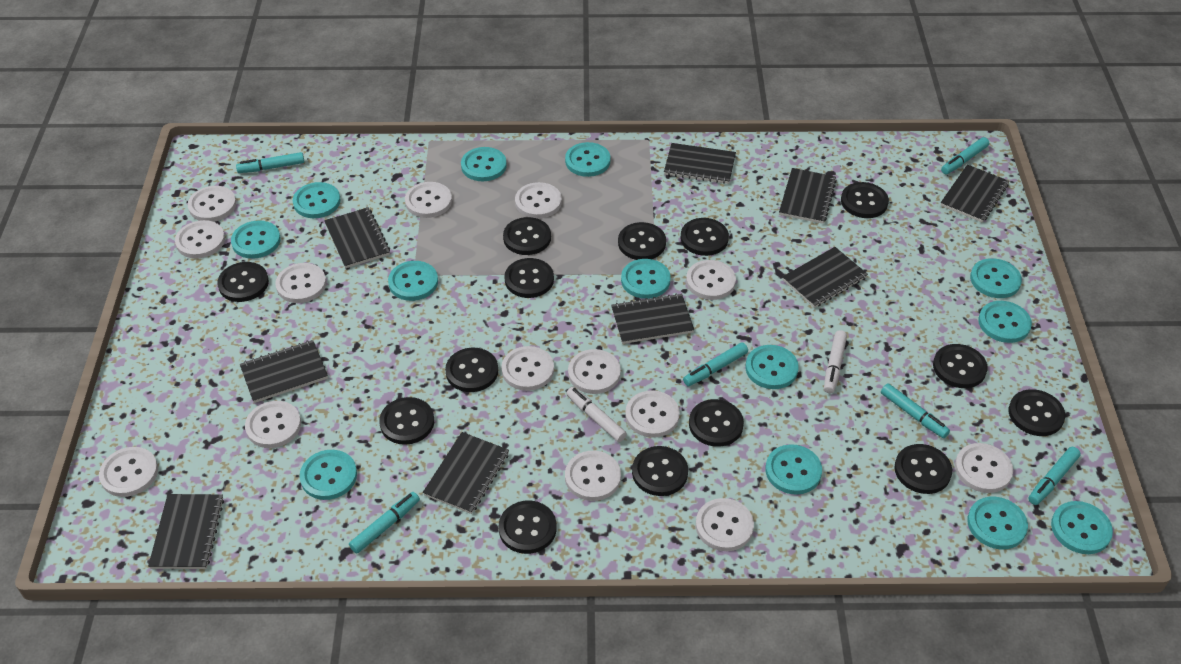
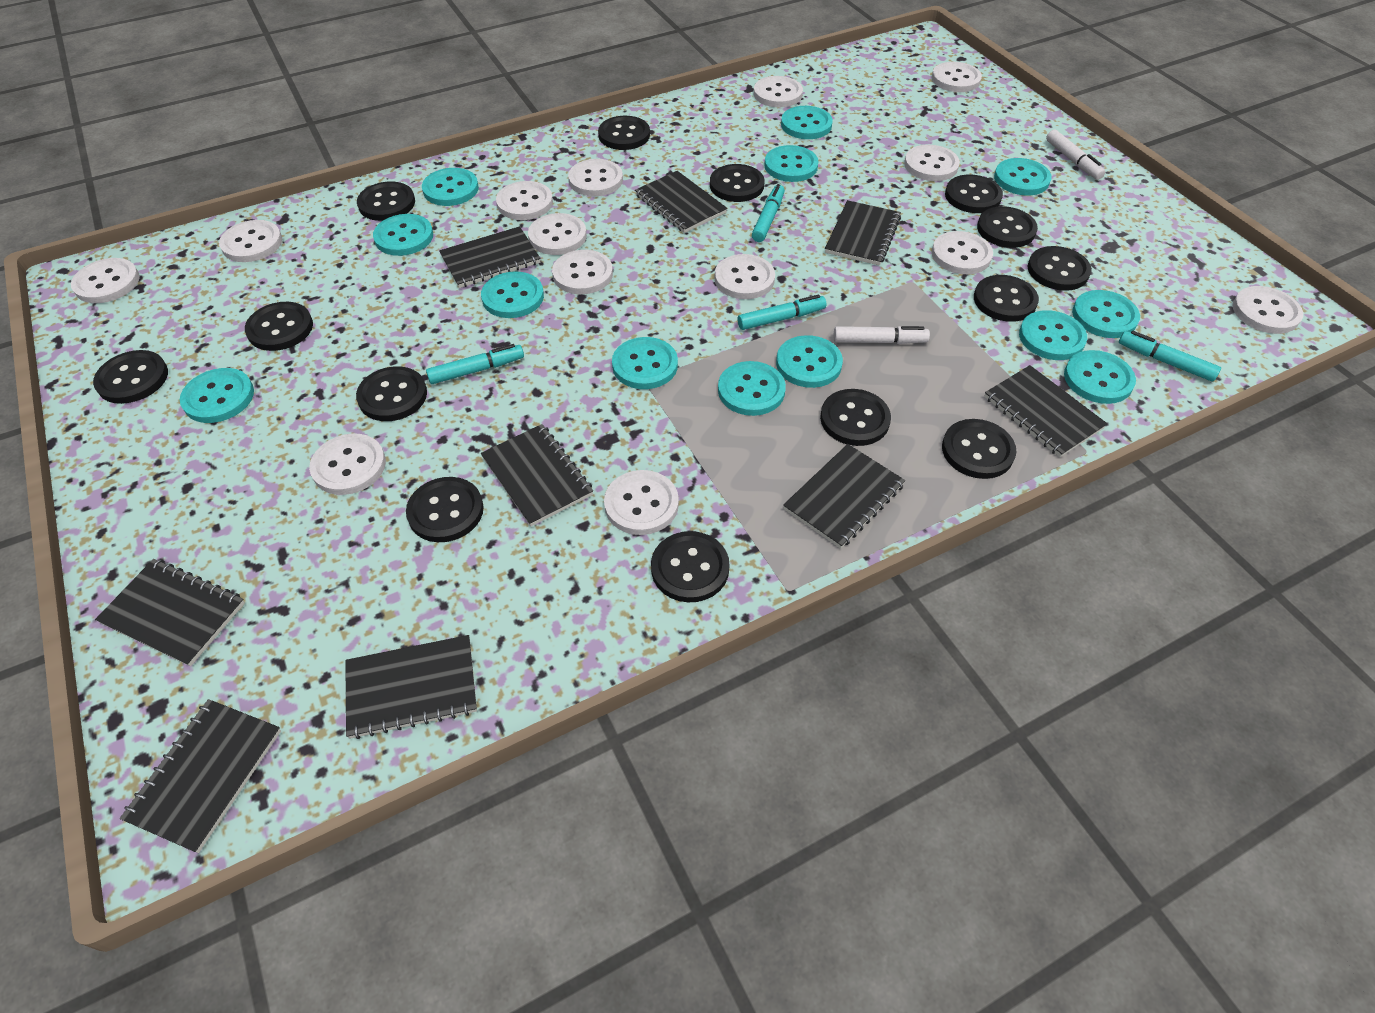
turquoise marker: [236,152,304,173] [349,492,420,553] [683,342,748,386] [881,383,950,438] [941,137,989,174] [1028,447,1081,505] = 6 -> [426,344,524,384] [738,294,826,330] [752,184,785,242] [1119,331,1221,381] = 4

